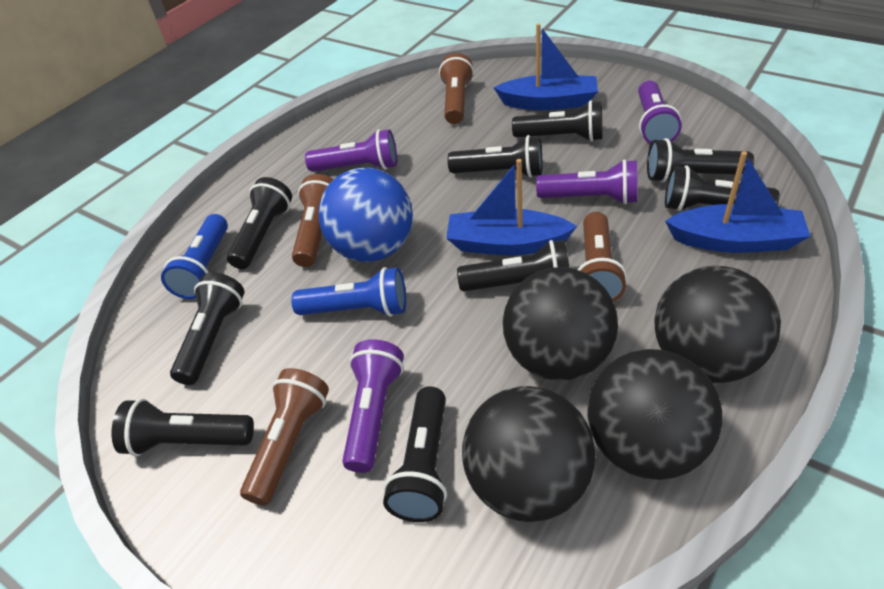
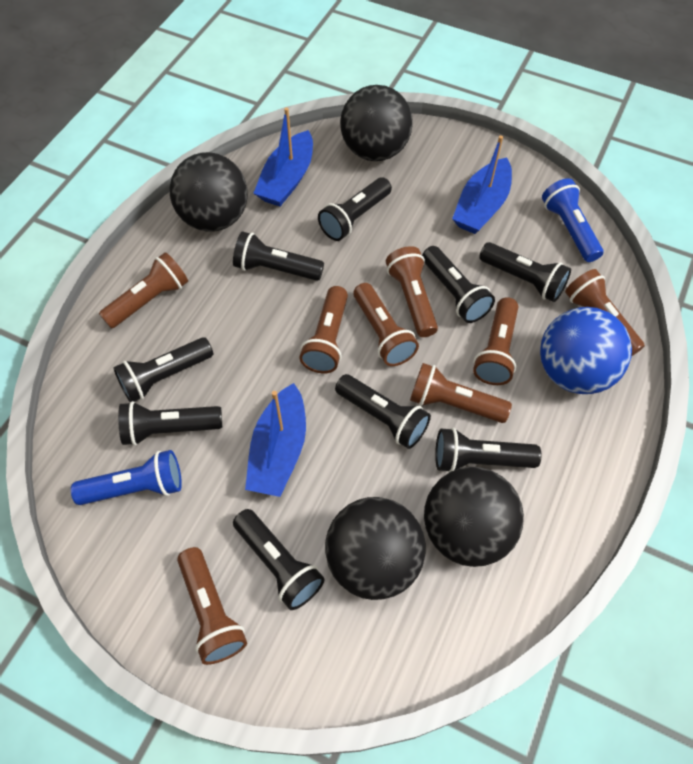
brown flashlight: [240,368,329,506] [292,174,334,267] [439,53,474,124] [578,212,627,302] = 4 -> [99,252,188,328] [177,547,247,665] [299,286,348,373] [353,283,419,366] [386,246,438,337] [410,363,512,423] [473,297,518,385] [565,269,645,356] = 8
purple flashlight: [305,129,397,172] [342,339,404,473] [536,159,638,204] [638,81,682,144] = 4 -> none = 0

